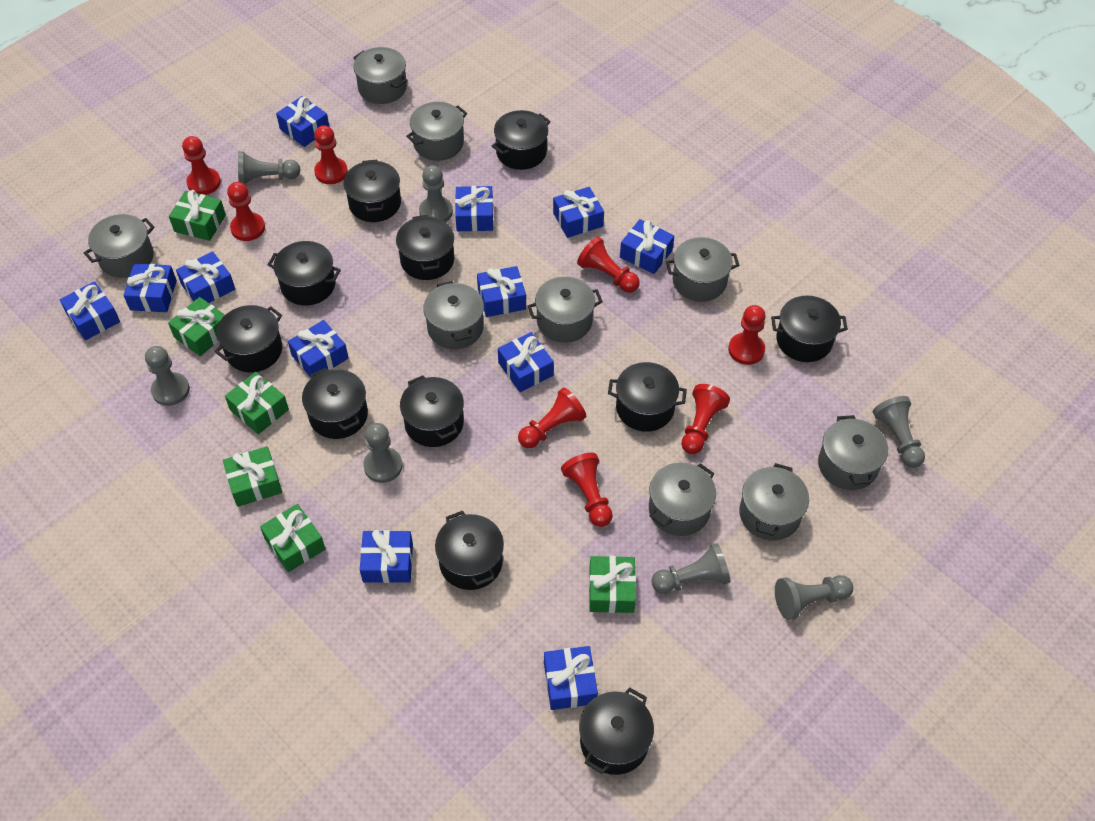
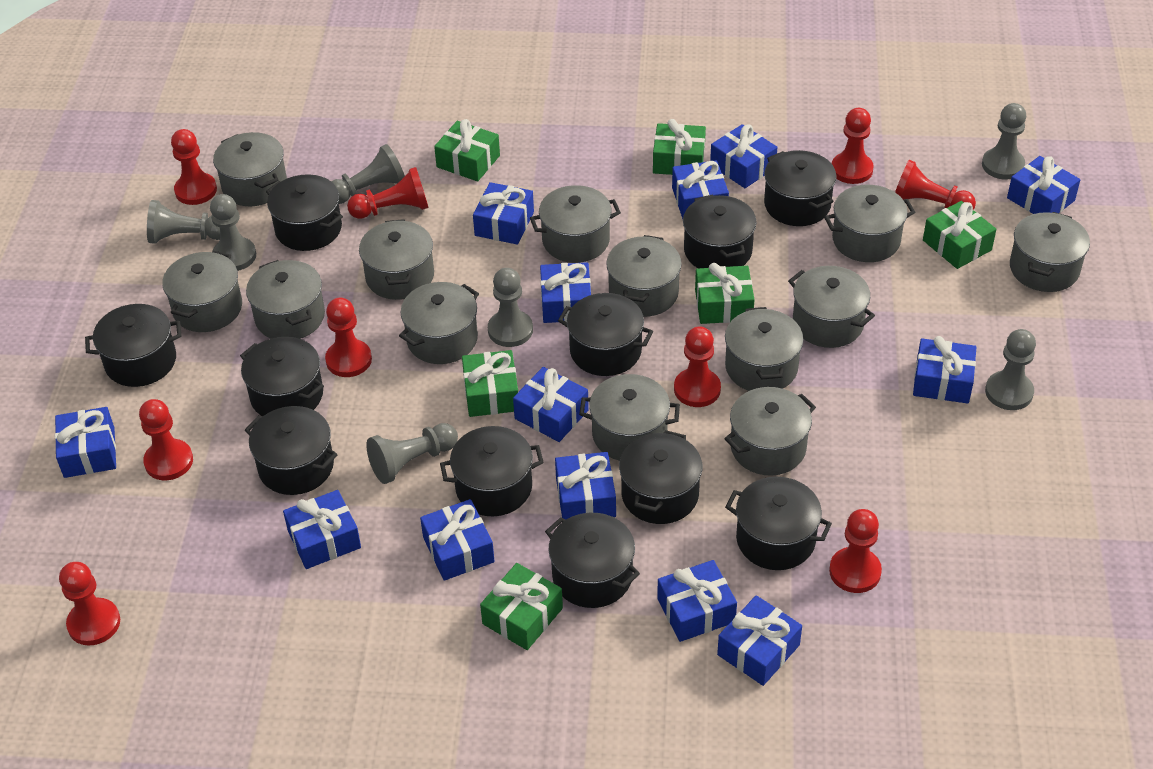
blue gift: [59,281,120,340] [123,263,177,312] [176,251,235,303] [276,96,329,147] [288,320,348,377] [360,530,413,583] [455,186,493,231] [477,266,526,317] [498,332,554,392] [544,646,598,710] [553,187,604,238] [620,219,674,274] = 12 -> [55,407,116,478] [283,490,361,569] [420,499,495,581] [473,182,534,245] [513,367,589,442] [540,262,591,323] [555,452,616,520] [657,560,737,642] [672,160,729,219] [710,124,777,188] [717,595,802,686] [913,336,976,404] [1007,156,1080,214] = 13
grey pot: [84,214,155,278] [353,47,408,104] [406,102,467,161] [423,281,484,349] [528,277,603,343] [649,462,716,536] [666,237,740,302] [739,463,809,540] [818,415,888,490] = 9 -> [163,251,242,332] [213,132,287,206] [246,260,325,339] [359,219,434,300] [399,282,479,364] [530,185,621,263] [579,374,680,461] [606,235,682,317] [724,387,816,476] [725,307,803,391] [788,266,875,348] [824,185,915,262] [1010,212,1090,292] = 13
red pawn: [182,136,221,195] [227,182,265,241] [314,125,348,184] [518,387,586,448] [561,453,613,527] [577,237,640,293] [681,384,730,454] [728,305,766,365] = 8 -> [59,562,120,645] [139,399,193,480] [171,129,217,205] [325,298,372,377] [347,167,429,219] [674,326,721,407] [829,509,882,593] [832,108,874,184] [895,160,976,210] = 9

